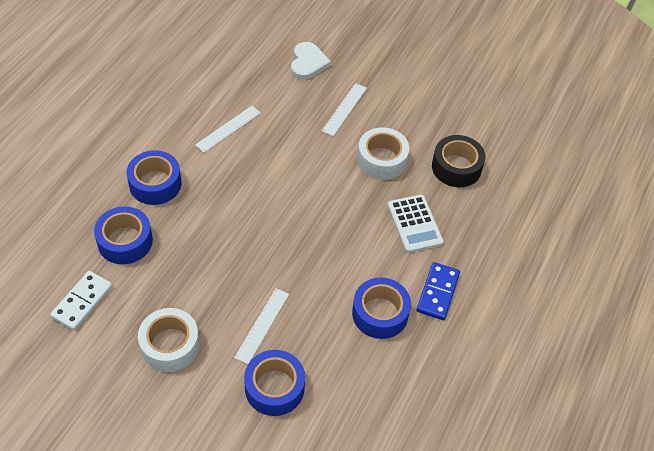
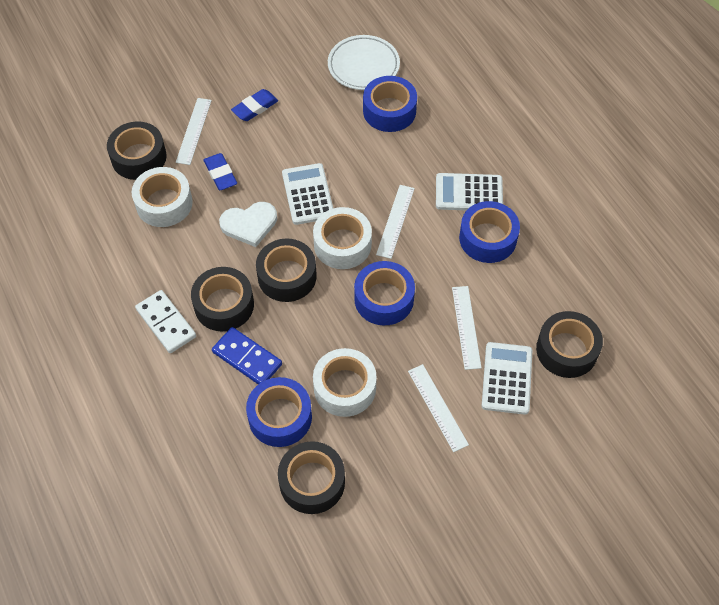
black tape: [432,135,486,187] = 1 -> [107,121,167,180] [191,267,254,332] [256,239,317,302] [278,441,345,514] [536,311,603,378] = 5
blue eraser: none = 0 -> [204,153,237,190] [231,89,278,121] = 2
white calculator: [387,195,444,253] = 1 -> [282,163,333,225] [436,173,503,210] [482,342,532,415] = 3
white plate: none = 0 -> [328,35,400,90] = 1
white ruler: [195,106,261,153] [234,288,289,364] [322,83,367,136] = 3 -> [176,98,212,165] [376,185,415,259] [408,364,469,452] [452,286,482,370] = 4
white tape: [138,308,200,372] [357,127,409,180] = 2 -> [132,167,193,227] [313,207,372,269] [313,348,377,417] = 3

